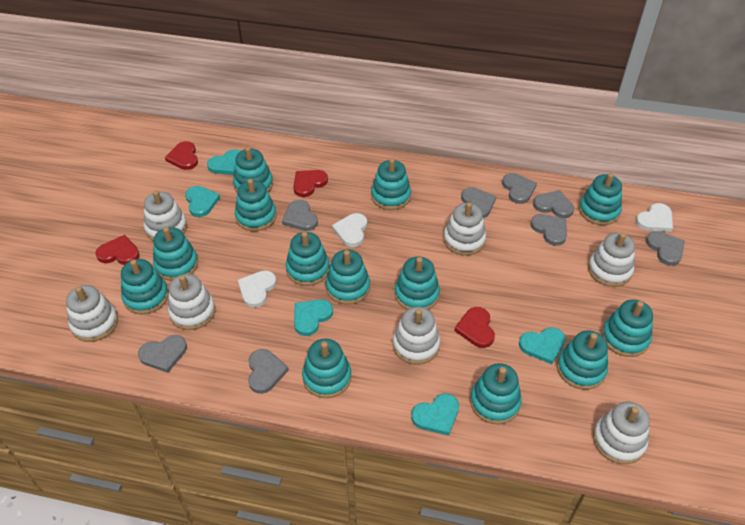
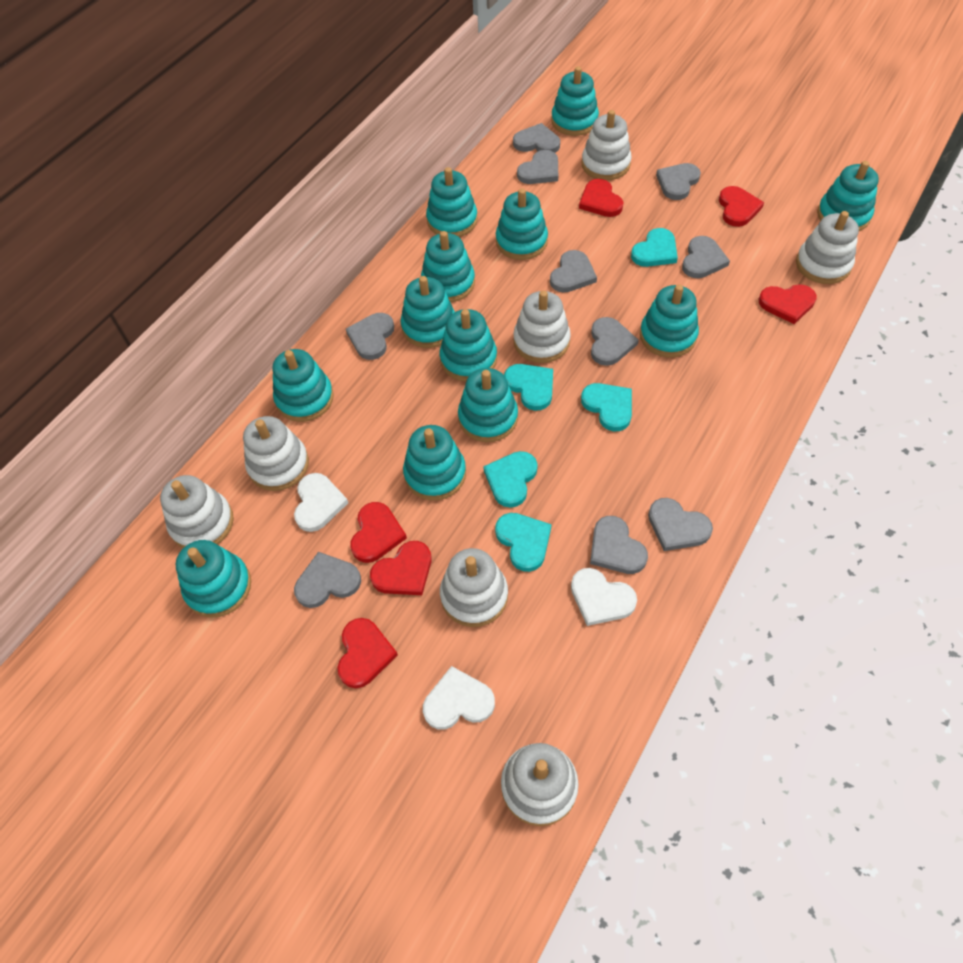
grey heart: [138,335,187,373] [248,349,289,394] [282,200,318,231] [461,187,496,218] [502,173,537,204] [531,214,567,246] [533,190,574,218] [646,231,685,266] = 8 -> [294,552,361,608] [346,313,394,360] [513,123,560,153] [517,150,558,184] [550,250,597,293] [590,516,648,574] [591,317,639,366] [648,498,713,551] [656,163,701,200] [682,236,730,278] = 10
red heart: [95,235,140,265] [165,141,198,170] [293,170,328,197] [454,307,495,348] = 4 -> [337,618,398,688] [350,502,407,563] [370,541,431,595] [579,179,624,217] [719,186,764,227] [759,284,817,324] = 6
turquoise stacking toy: [121,259,169,315] [153,227,198,281] [233,147,273,192] [235,179,277,231] [286,232,330,286] [302,339,351,398] [326,250,370,305] [371,158,411,210] [395,256,440,310] [470,363,522,424] [557,330,608,390] [579,173,622,225] [602,299,653,357] = 13 -> [176,540,251,618] [272,349,334,422] [400,276,455,348] [403,425,466,500] [421,231,475,302] [426,167,478,237] [440,309,497,381] [458,368,518,442] [496,188,548,260] [551,66,599,136] [640,284,699,357] [817,161,879,231] = 12

